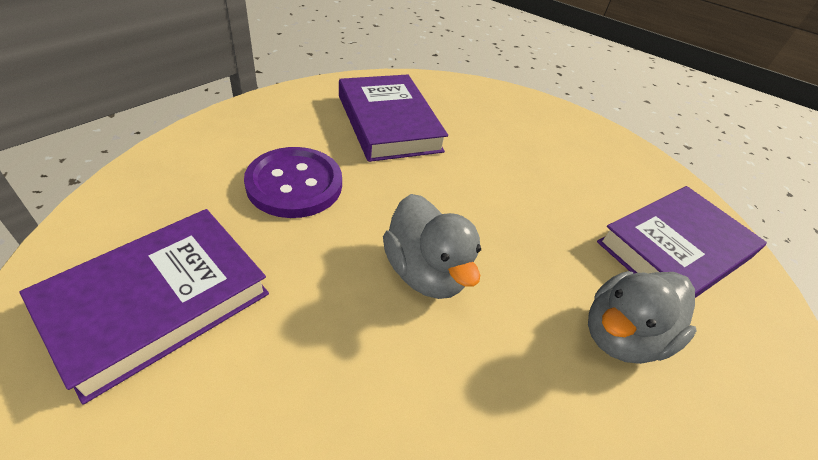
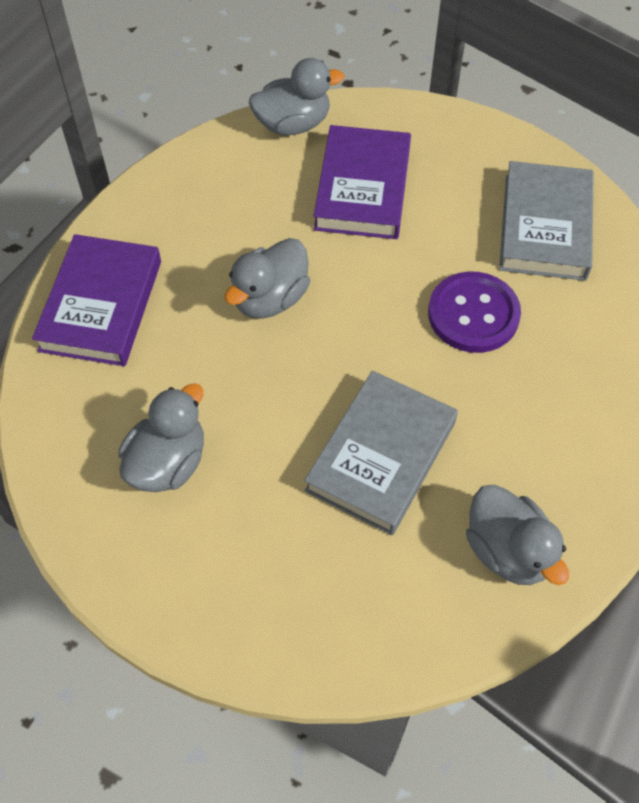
grey book: none = 0 -> [304,371,458,535] [499,161,594,281] = 2
grey duck: [383,194,481,299] [588,271,697,364] = 2 -> [118,383,204,492] [225,238,310,319] [249,58,344,135] [466,485,569,585] = 4
purple book: [19,209,269,404] [339,75,448,162] [597,186,767,298] = 3 -> [32,234,161,366] [314,125,411,239] = 2

